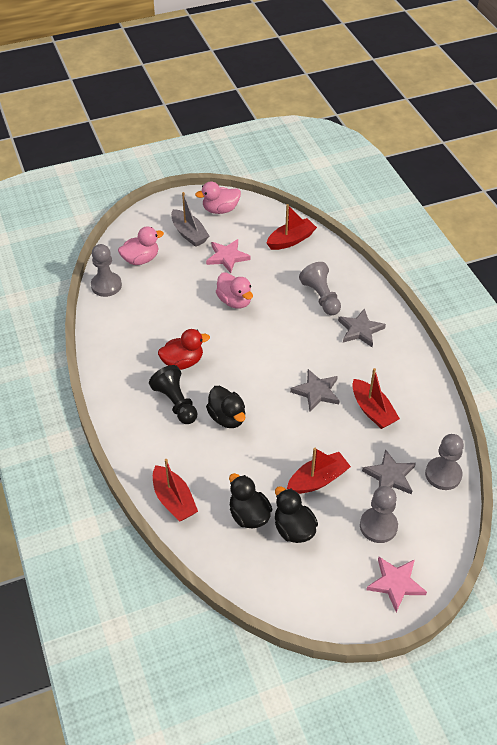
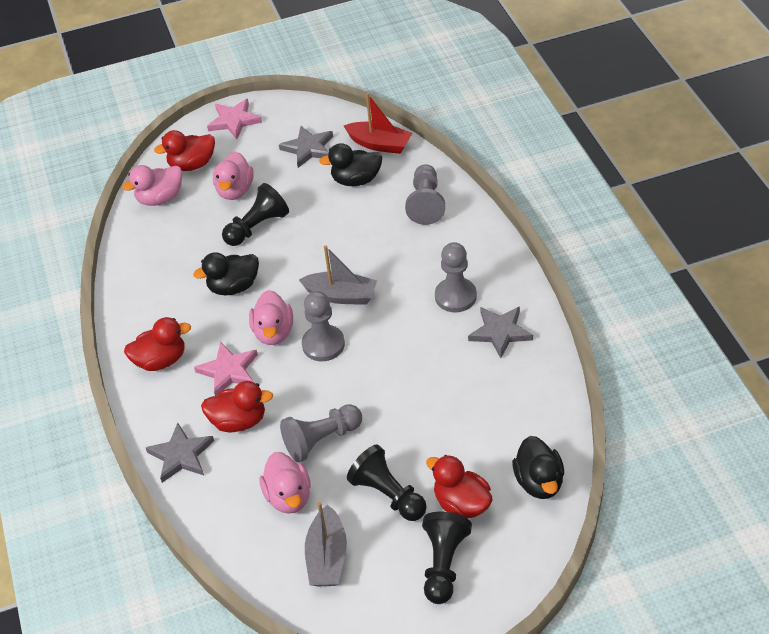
black pawn: [149,365,198,424] = 1 -> [222,183,289,246] [347,445,427,521] [422,512,472,604] = 3
grey boat: [171,192,209,247] = 1 -> [299,245,377,305] [305,502,347,586] = 2
pink duck: [118,226,164,265] [195,181,241,214] [216,272,253,309] = 3 -> [122,165,182,206] [213,151,254,200] [249,290,293,345] [260,452,311,514] = 4
red boat: [153,459,198,522] [267,204,317,250] [287,448,351,494] [352,368,400,429] = 4 -> [344,93,412,154] = 1
red duck: [158,329,210,370] = 1 -> [124,317,191,371] [154,130,215,171] [201,381,273,432] [426,455,492,518] = 4

